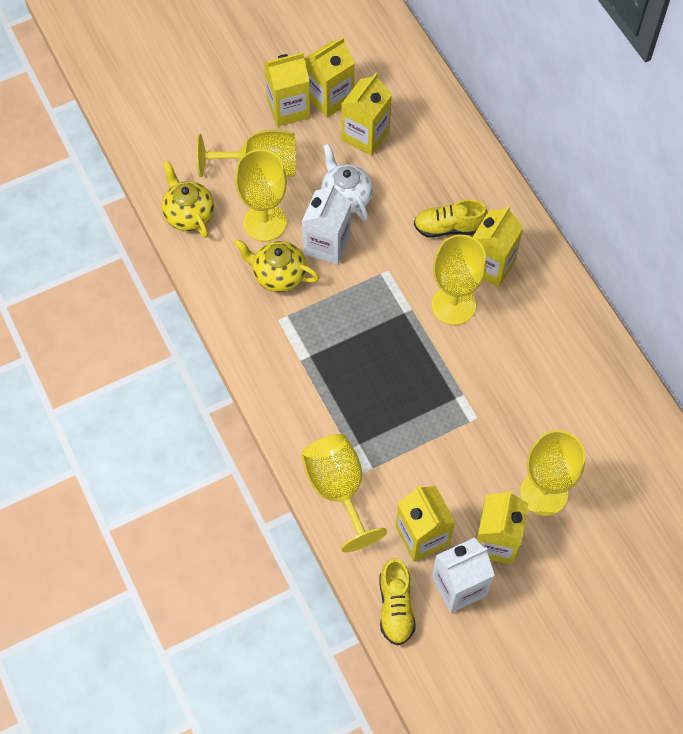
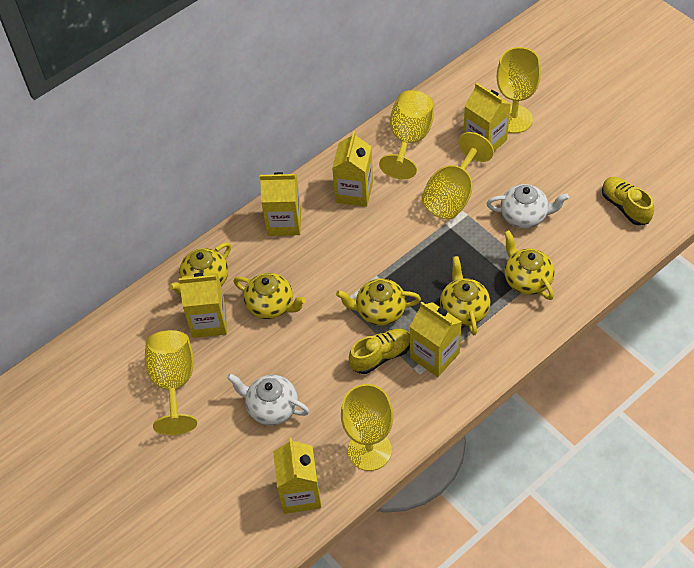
white carton: [302,183,351,265] [432,538,495,613] = 2 -> none = 0
white teapot: [321,144,373,221] = 1 -> [227,373,310,425] [487,184,569,228] = 2
yellow teapot: [162,161,214,238] [234,239,319,292] = 2 -> [169,242,231,296] [233,273,306,319] [336,279,421,326] [440,256,490,335] [504,230,555,300] = 5

